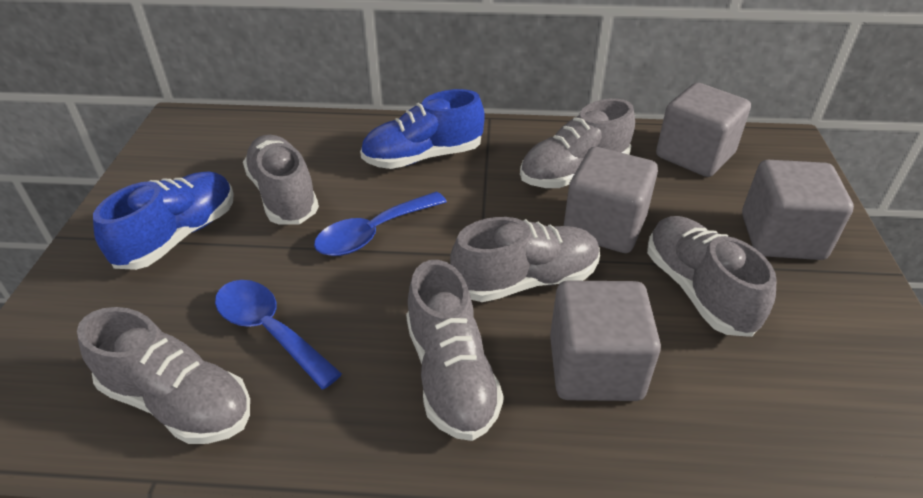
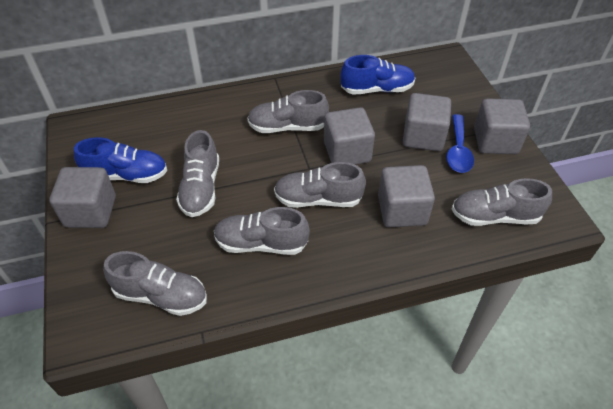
blue spoon: [215,280,342,390] [314,192,447,256] = 2 -> [446,114,474,173] = 1
grey cube: [550,280,661,401] [564,147,658,253] [656,83,751,177] [742,160,854,260] = 4 -> [49,167,116,228] [324,107,375,165] [378,165,435,227] [403,93,451,151] [474,99,530,154] = 5

